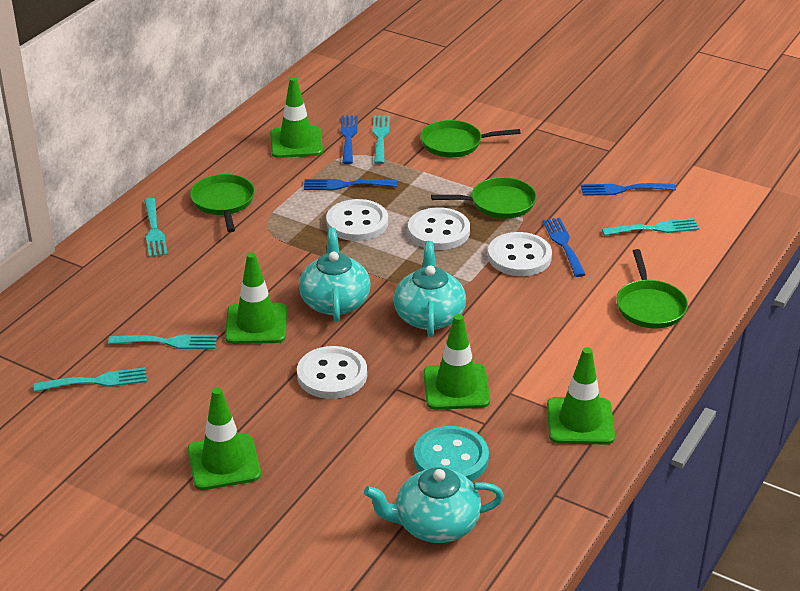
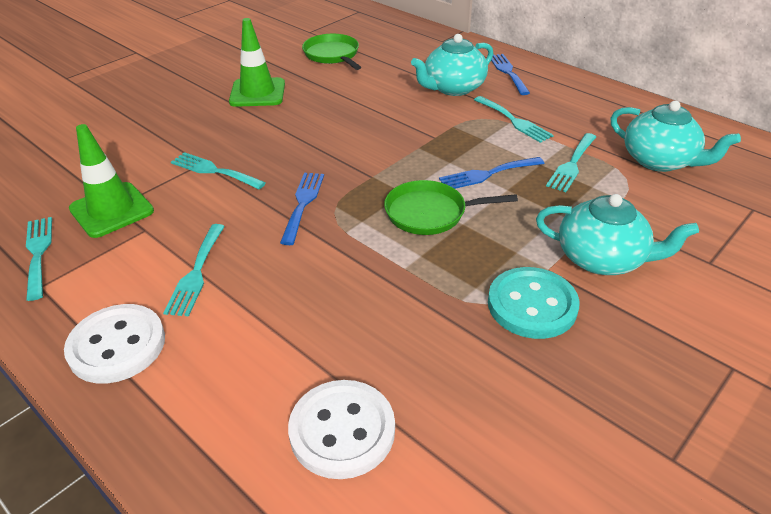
blue fork: [304,179,397,190] [341,115,358,164] [543,218,586,277] [581,183,676,196] = 4 -> [280,173,324,245] [439,157,544,189] [491,54,530,95] = 3
green pan: [190,174,255,232] [420,120,520,157] [431,177,537,219] [616,249,688,328] = 4 -> [302,34,361,70] [384,180,518,235] = 2
green traffic cone: [188,387,261,490] [225,252,287,344] [270,77,323,158] [424,314,490,410] [547,347,615,445] = 5 -> [69,124,154,238] [229,18,285,107] = 2
white button: [297,346,367,399] [326,199,388,241] [408,207,470,250] [488,232,552,276] = 4 -> [64,304,165,384] [288,380,395,479] = 2

